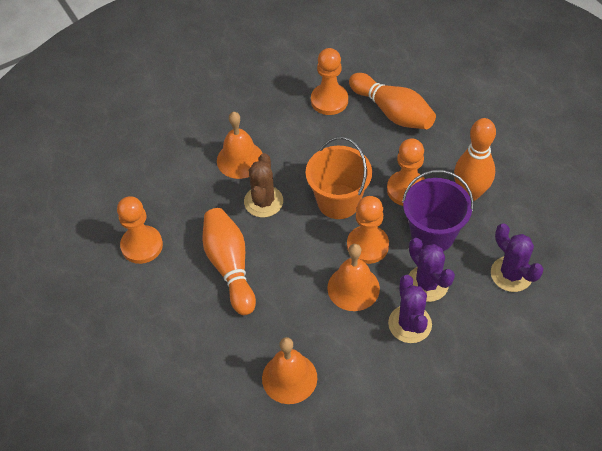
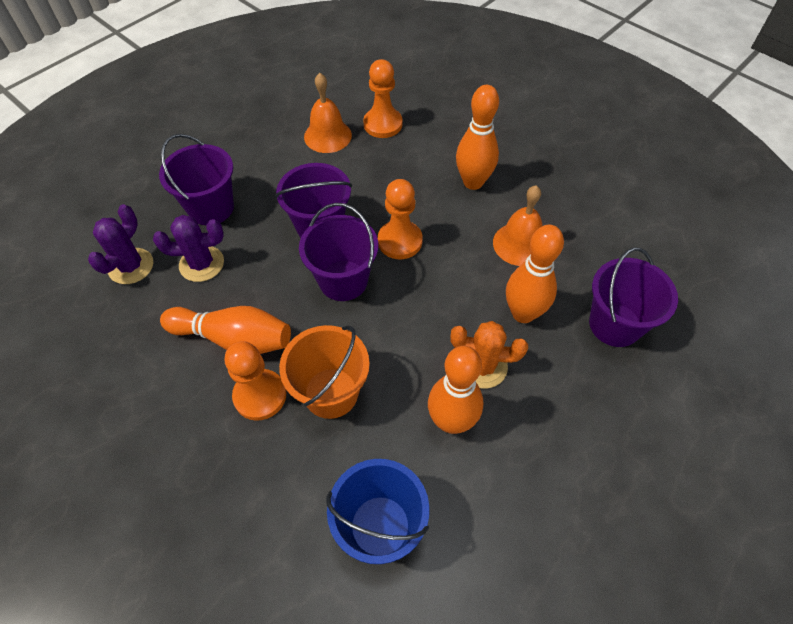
blue bucket: none = 0 -> [326,459,429,564] = 1
brown cactus: [244,153,283,218] = 1 -> none = 0
orange bell: [217,112,263,179] [262,337,317,404] [327,244,380,311] = 3 -> [304,73,352,153] [493,185,543,266] = 2
orange bowling pin: [202,208,256,315] [349,73,436,129] [454,118,496,201] = 3 -> [160,306,291,354] [428,346,483,434] [456,85,499,190] [506,225,564,323] = 4
orange cactus: none = 0 -> [450,321,528,388] = 1
orange pawn: [117,196,163,264] [311,48,348,115] [347,196,389,264] [387,138,425,206] = 4 -> [225,341,286,421] [363,59,403,138] [378,179,423,259] = 3
purple bucket: [402,170,474,251] = 1 -> [159,134,234,225] [275,163,352,238] [299,203,378,301] [589,247,678,347] = 4
purple cactus: [388,275,432,343] [408,238,455,302] [491,223,543,292] = 3 -> [88,204,153,284] [153,215,224,282] = 2

